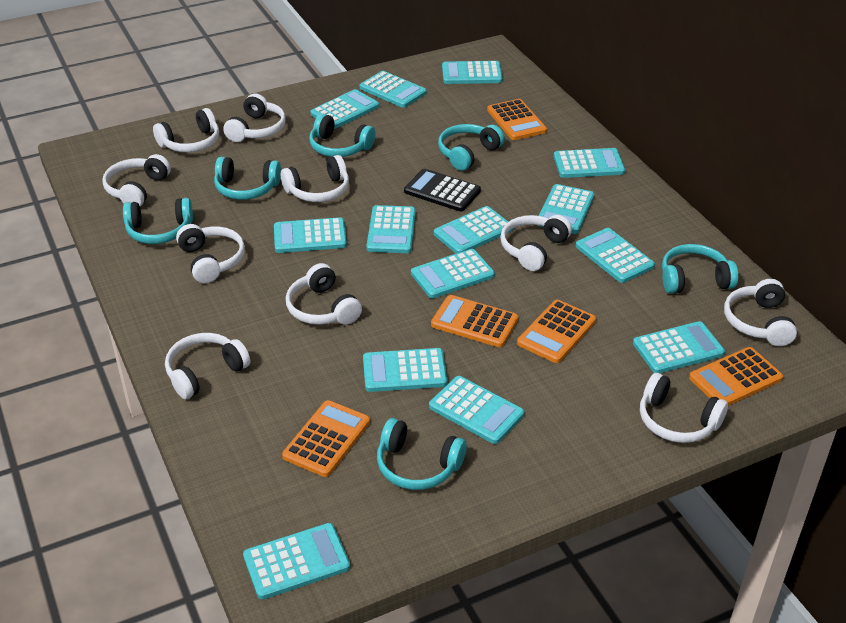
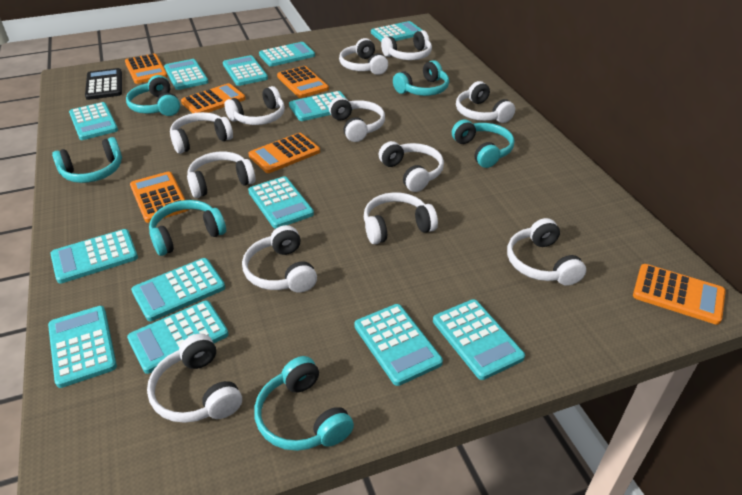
orange calculator: [282,400,370,477] [431,295,518,347] [487,99,547,140] [517,300,596,363] [689,347,783,406] = 5 -> [125,54,168,84] [130,172,189,223] [181,83,246,113] [248,133,320,173] [277,66,329,98] [633,264,726,325] = 6
turquoise calculator: [243,523,350,600] [274,217,347,253] [310,89,379,129] [360,71,427,108] [363,348,447,392] [366,205,416,253] [411,249,495,298] [429,376,524,444] [434,206,513,254] [442,61,503,84] [537,184,594,234] [554,148,625,178] [576,228,655,283] [633,321,725,373] = 14 -> [48,306,117,388] [50,229,138,283] [69,102,118,140] [127,301,228,374] [131,258,225,321] [164,59,209,90] [223,55,268,86] [248,176,314,229] [259,42,315,67] [289,91,347,121] [354,304,443,386] [371,21,422,41] [433,299,525,380] = 13
white headphones: [102,154,171,206] [153,108,219,152] [165,333,250,399] [176,224,245,283] [223,94,286,142] [281,155,349,202] [286,263,362,325] [500,215,572,271] [640,373,728,443] [724,279,797,346] = 10 -> [147,334,242,423] [170,112,233,154] [187,151,256,198] [224,86,285,125] [242,225,317,293] [329,97,385,142] [339,38,388,75] [364,192,438,244] [378,141,444,192] [381,30,432,60] [456,81,515,123] [507,218,586,286] = 12

